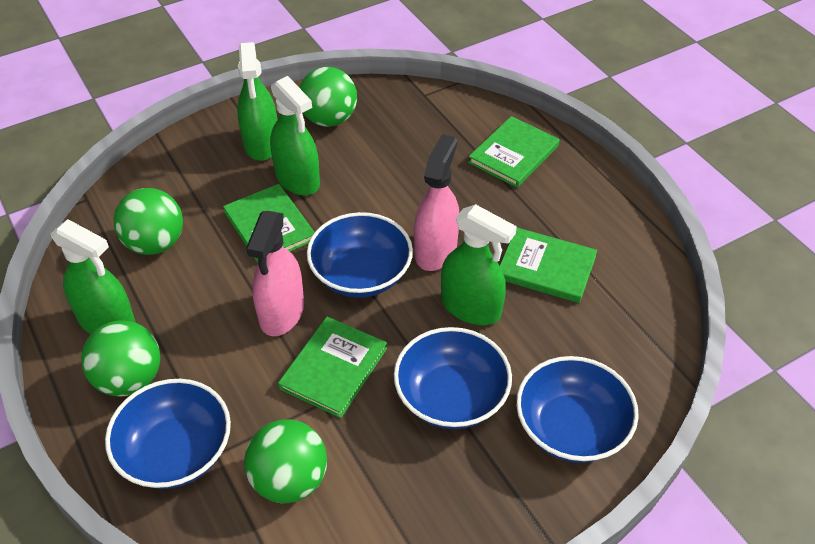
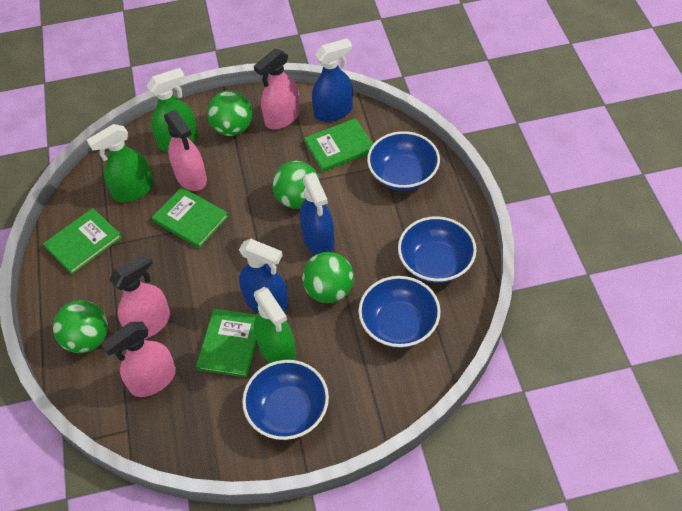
blue spray bottle: none = 0 -> [239,239,289,312] [300,172,335,254] [312,38,353,122] = 3
green spray bottle: [51,219,135,334] [237,42,277,161] [270,76,320,196] [441,204,517,325] = 4 -> [87,124,154,202] [147,68,198,152] [254,287,296,363] = 3
pink spray bottle: [246,211,304,336] [414,134,459,271] = 2 -> [101,321,176,397] [110,252,170,339] [164,109,207,191] [254,49,300,129] = 4

